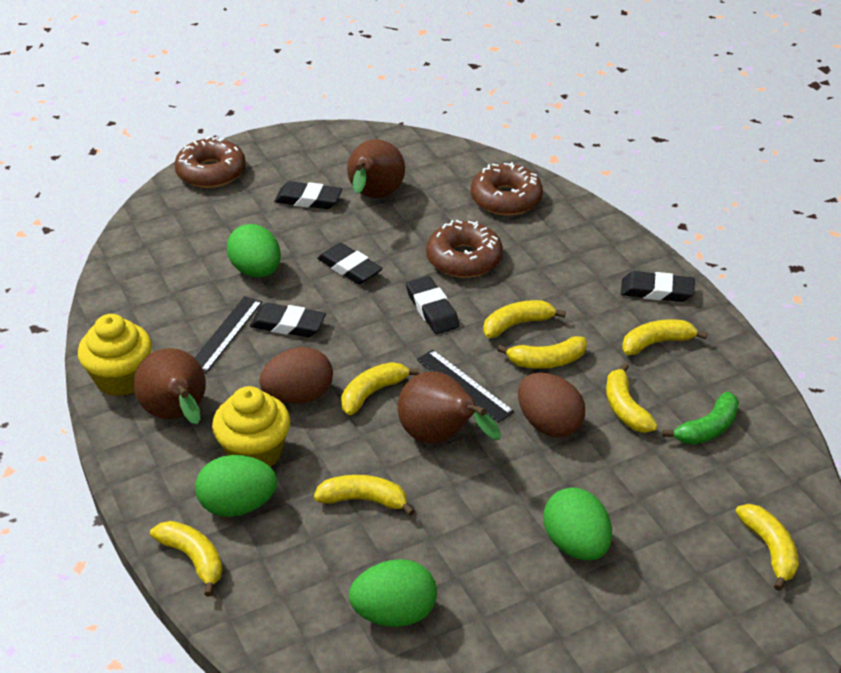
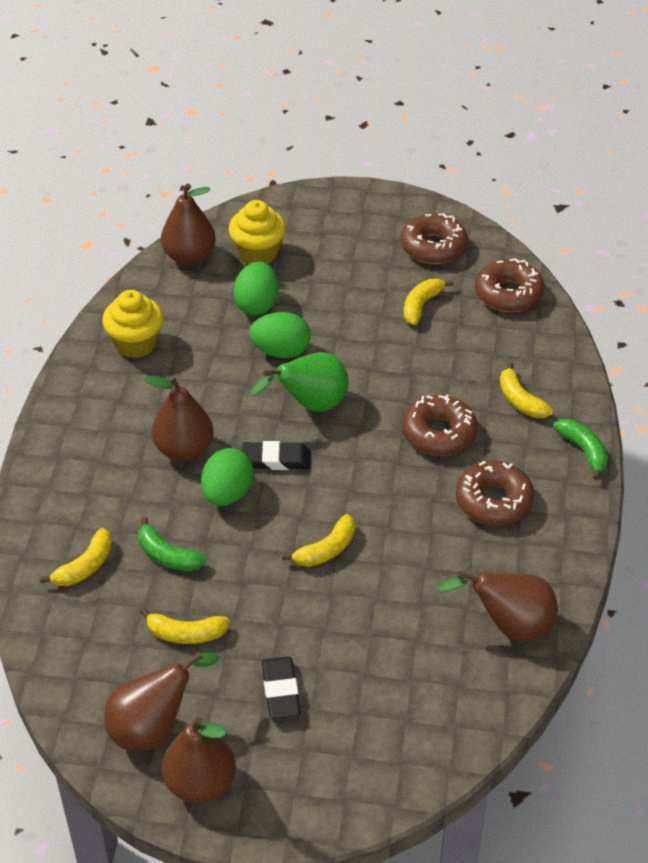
black eraser: [250,303,326,337] [274,181,342,209] [317,243,383,284] [406,276,460,334] [621,271,695,302] = 5 -> [242,441,311,470] [262,656,301,719] = 2
black ruler: [195,296,262,373] [417,350,514,423] = 2 -> none = 0
brown donut: [174,136,246,188] [426,220,503,278] [471,162,543,216] = 3 -> [401,213,468,264] [402,395,478,456] [456,461,534,526] [475,258,545,312] = 4
brown egg: [259,347,333,404] [518,373,585,438] = 2 -> none = 0
brown pear: [133,348,206,424] [347,139,405,198] [398,371,501,444] = 3 -> [104,652,219,751] [144,376,214,461] [161,184,216,265] [162,717,236,803] [437,571,558,641] = 5
green banana: [662,391,739,445] = 1 -> [138,517,207,571] [553,419,608,480] = 2
green egg: [195,455,277,517] [227,224,281,277] [349,559,437,627] [544,487,612,560] = 4 -> [201,448,254,506] [233,261,278,315] [249,312,311,358] = 3
green pear: none = 0 -> [250,352,349,412] = 1
yellow banana: [150,521,223,596] [314,475,415,516] [341,362,419,415] [483,300,566,338] [497,336,587,369] [606,363,658,433] [622,319,707,355] [736,504,798,591] = 8 -> [40,528,112,586] [140,608,230,644] [282,514,355,567] [404,279,453,325] [500,362,553,418] = 5

